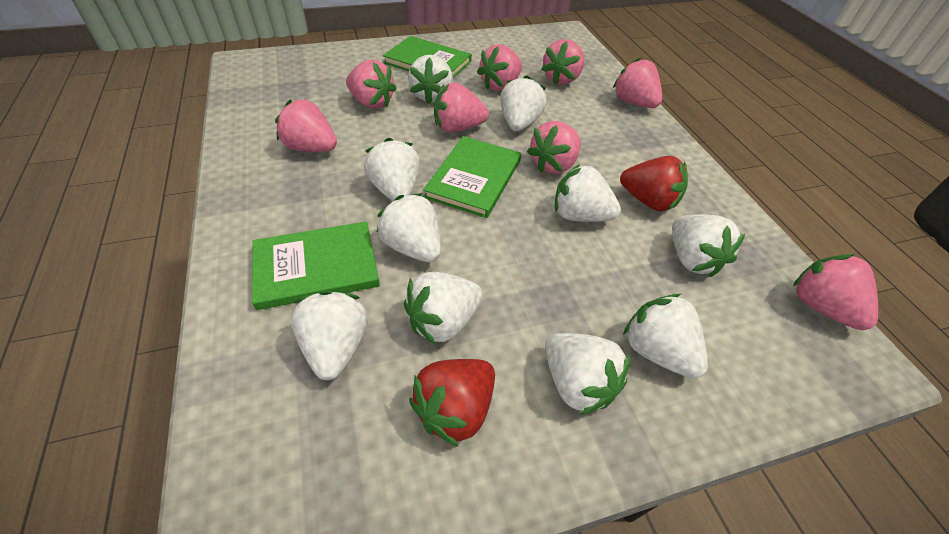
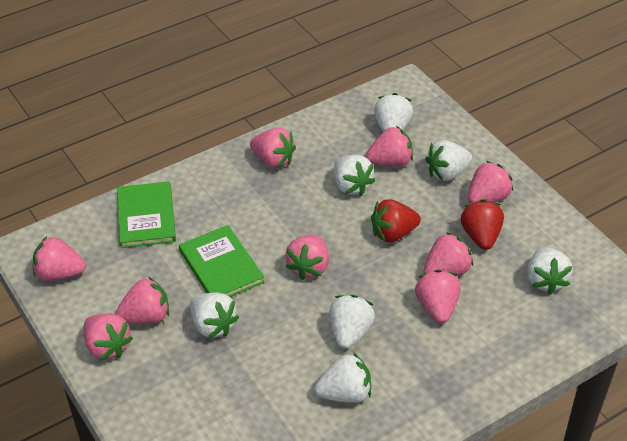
green book: [252,221,380,310] [383,36,472,78] [423,136,521,218] = 3 -> [117,182,176,248] [179,225,264,297] = 2
pink strawberry: [275,99,337,152] [346,60,397,109] [434,82,489,133] [477,44,522,91] [527,121,581,174] [541,39,584,85] [613,57,662,108] [793,254,878,330] = 8 -> [33,236,86,281] [83,313,133,361] [115,277,169,324] [250,128,296,168] [285,235,329,280] [366,126,413,166] [415,270,461,323] [424,232,473,277] [468,161,513,203] = 9
white strawberry: [291,291,368,380] [364,138,420,201] [377,193,441,262] [404,272,483,345] [408,55,453,104] [500,75,547,131] [545,333,630,415] [555,164,621,222] [623,294,708,379] [672,215,745,277] = 10 -> [190,292,239,339] [314,352,371,403] [329,295,375,349] [334,155,375,196] [374,93,413,132] [425,140,472,181] [527,247,573,294] = 7

